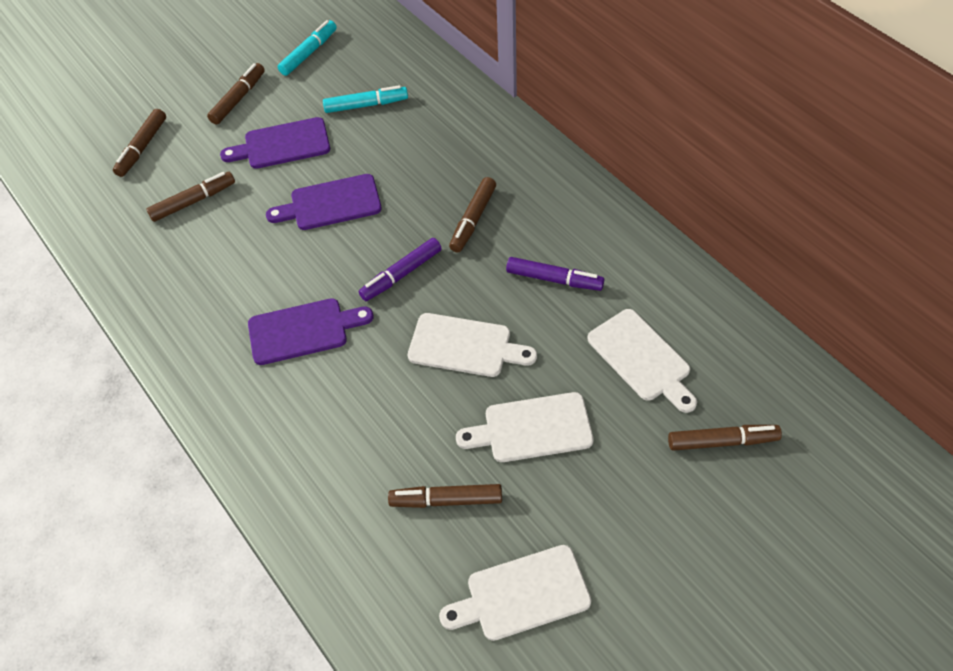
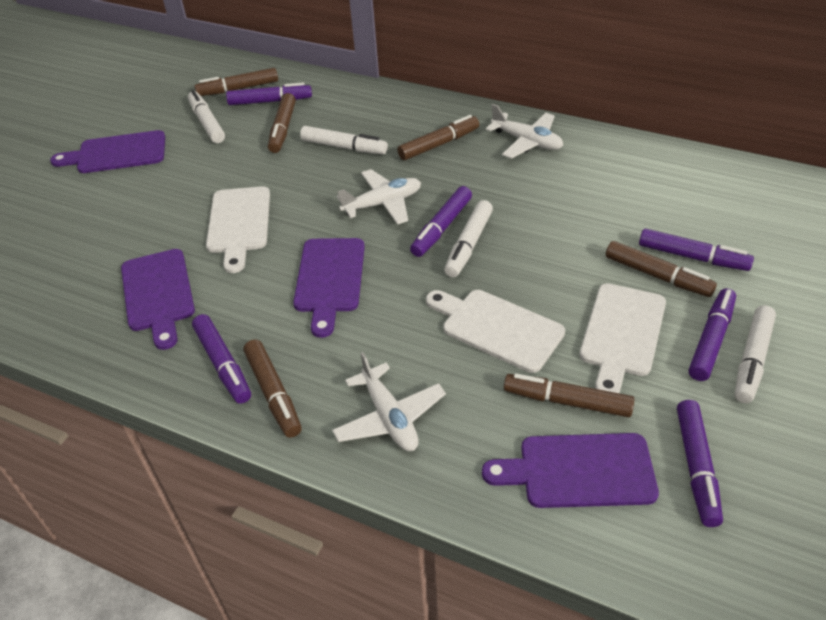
purple cutting board: [220,117,330,169] [248,298,373,365] [266,174,382,230] = 3 -> [50,130,165,173] [121,249,195,350] [293,238,365,338] [482,433,659,508] = 4
purple marker: [359,238,442,301] [506,257,604,291] = 2 -> [192,314,251,404] [226,82,312,105] [410,186,472,257] [639,228,754,271] [677,400,723,527] [689,288,736,381] = 6
turquoise marker: [278,20,337,76] [323,85,408,113] = 2 -> none = 0
white cutting board: [408,313,537,377] [439,545,591,641] [456,392,594,462] [587,309,697,413] = 4 -> [206,186,270,273] [426,290,565,373] [579,283,666,393] = 3
white marker: none = 0 -> [188,90,225,143] [300,126,388,154] [444,200,493,277] [734,305,776,403] = 4
white plane: none = 0 -> [332,352,446,451] [337,169,421,225] [486,104,563,159] = 3

